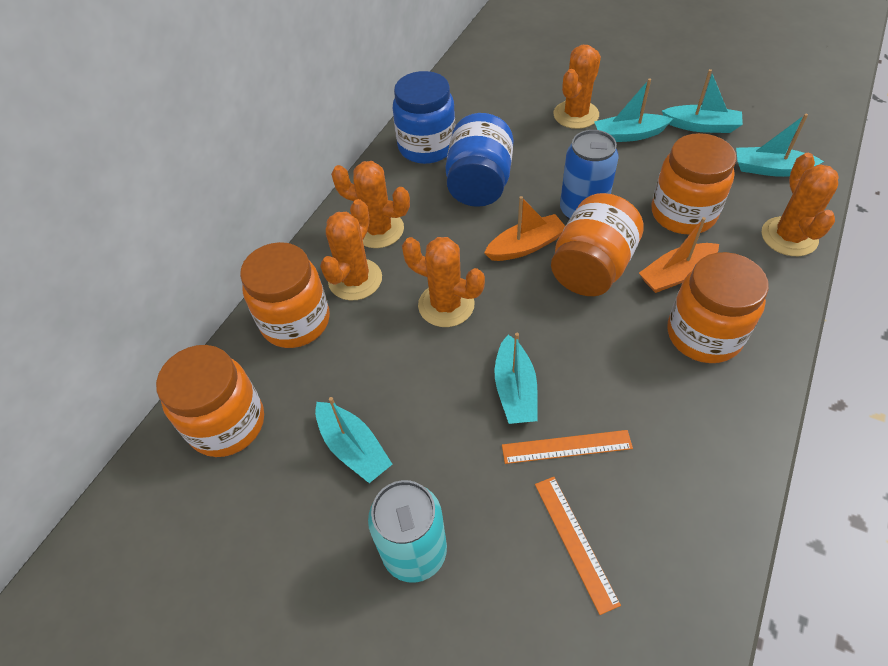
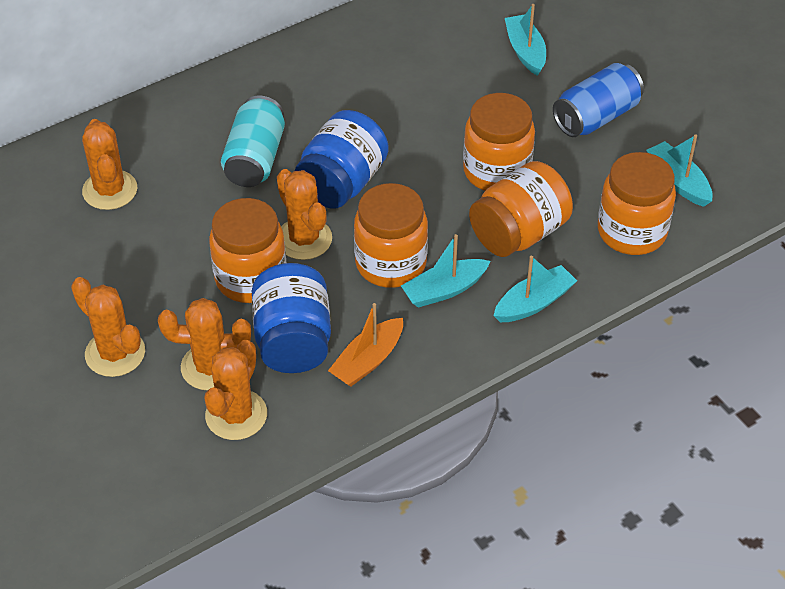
orange boat: [484,196,565,261] [639,217,719,293] = 2 -> [328,303,403,386] = 1
orange ruler: [502,430,633,464] [535,477,621,615] = 2 -> none = 0
turquoise boat: [315,397,392,483] [495,333,538,424] [594,78,673,142] [662,69,743,133] [736,114,824,177] = 5 -> [401,234,490,308] [494,256,577,322] [505,4,546,76] [646,134,713,207] = 4

